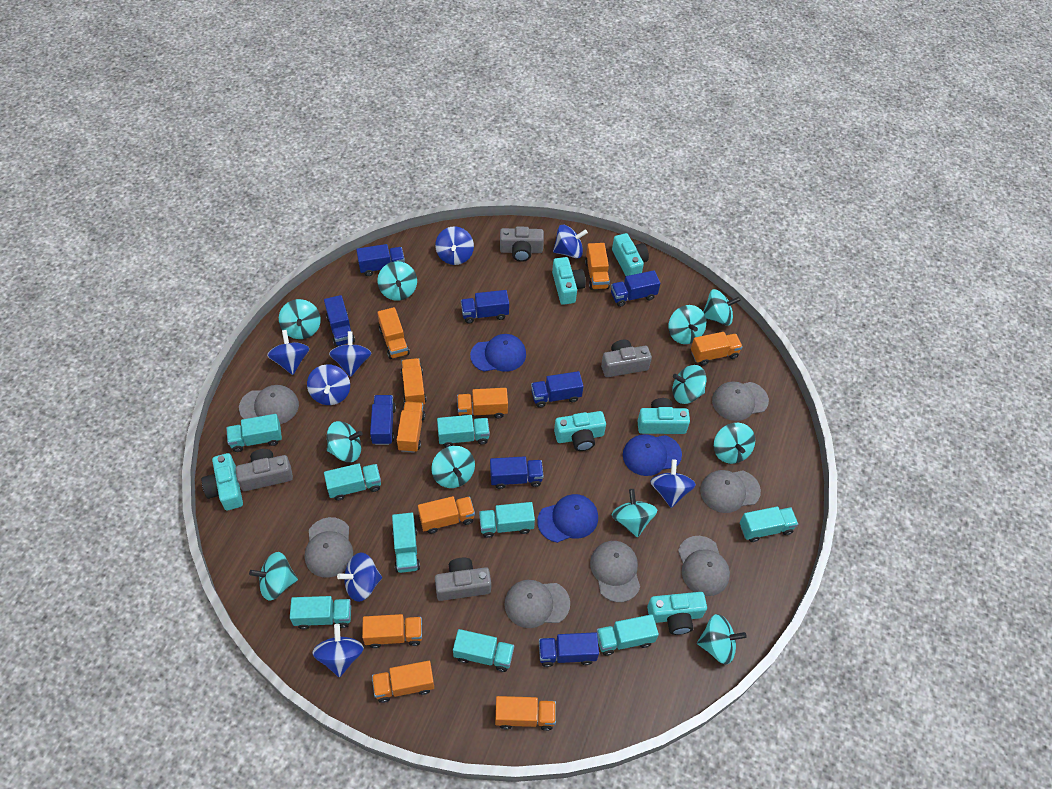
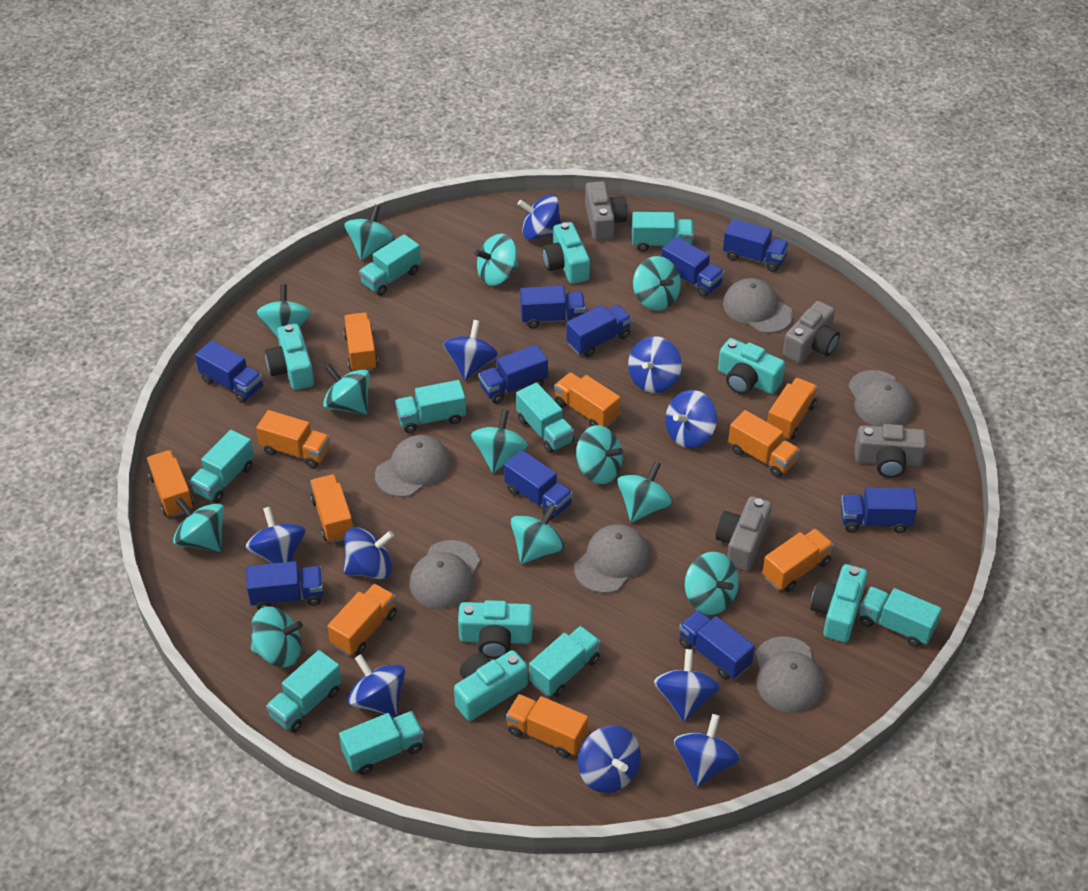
blue cap: [470,334,526,372] [537,494,598,543] [623,434,682,476] = 3 -> none = 0
blue spinning top: [267,330,309,375] [307,364,350,405] [312,624,364,677] [329,331,371,377] [337,553,382,602] [435,226,474,265] [553,225,588,258] [650,459,696,508] = 8 -> [246,506,305,564] [344,527,394,579] [348,654,405,717] [443,320,499,380] [518,194,562,240] [578,725,641,793] [628,336,682,393] [654,649,720,722] [665,390,717,448] [674,714,740,787] = 10
blue truck: [324,295,355,347] [356,244,405,276] [370,395,396,445] [461,290,509,323] [490,456,543,489] [531,371,584,408] [539,632,599,667] [611,270,660,307] = 8 -> [195,340,263,403] [246,561,323,610] [478,345,548,404] [504,450,573,520] [520,286,586,329] [566,305,632,357] [662,237,724,297] [679,610,755,680] [723,219,789,272] [841,488,917,533] = 10
grey cap: [239,385,299,424] [305,517,353,578] [504,580,570,628] [590,541,640,602] [678,536,730,596] [700,470,761,513] [712,381,769,421] = 7 -> [375,435,451,497] [410,540,480,609] [574,524,649,593] [723,278,793,333] [755,636,824,713] [848,370,913,427] = 6
turquoise spinning top: [249,552,298,601] [279,299,321,339] [327,421,363,462] [377,261,417,301] [431,446,475,488] [612,489,657,538] [669,305,706,344] [672,365,706,404] [697,614,747,664] [703,289,741,326] [714,423,755,464] = 11 -> [173,498,224,552] [251,606,303,667] [256,284,311,338] [323,364,370,415] [344,205,395,260] [470,409,528,473] [474,233,518,286] [511,504,565,564] [576,425,623,484] [617,461,673,522] [633,256,681,311] [685,552,739,615] = 12

